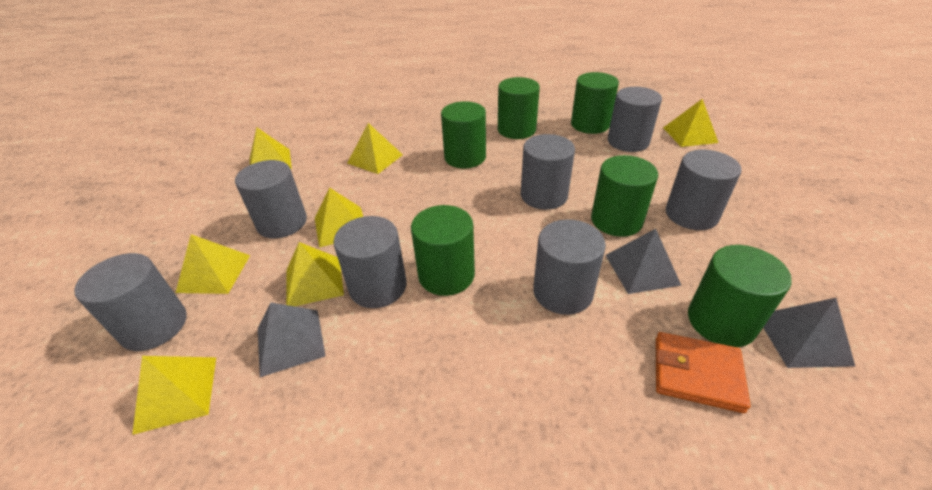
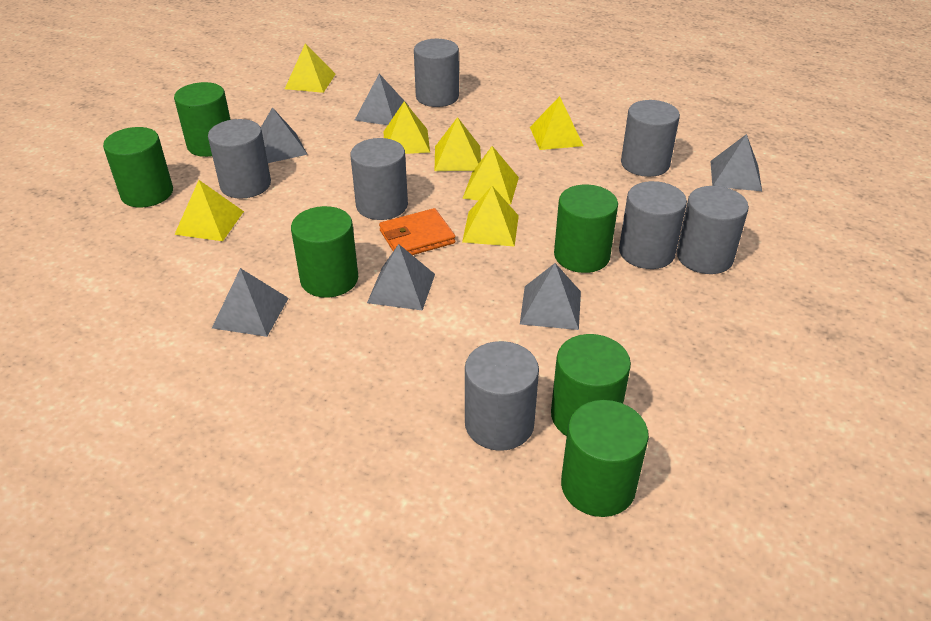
grey pyramid: [258,302,326,377] [605,229,682,294] [763,298,855,368] = 3 -> [212,268,289,337] [261,107,308,163] [355,74,409,125] [367,244,435,311] [520,263,581,330] [711,134,762,191] = 6

